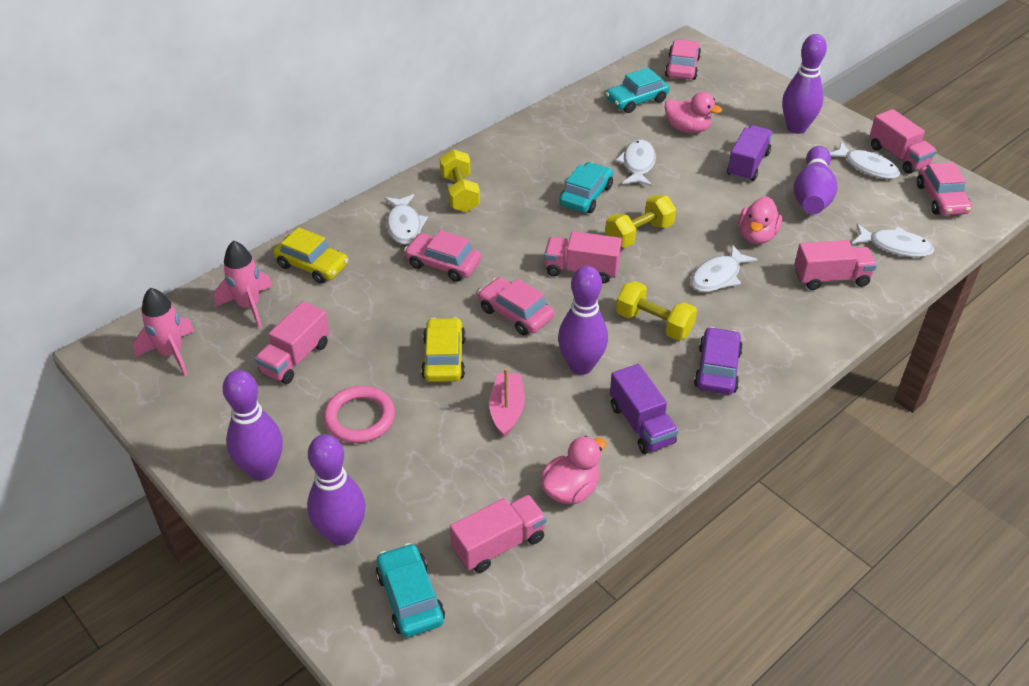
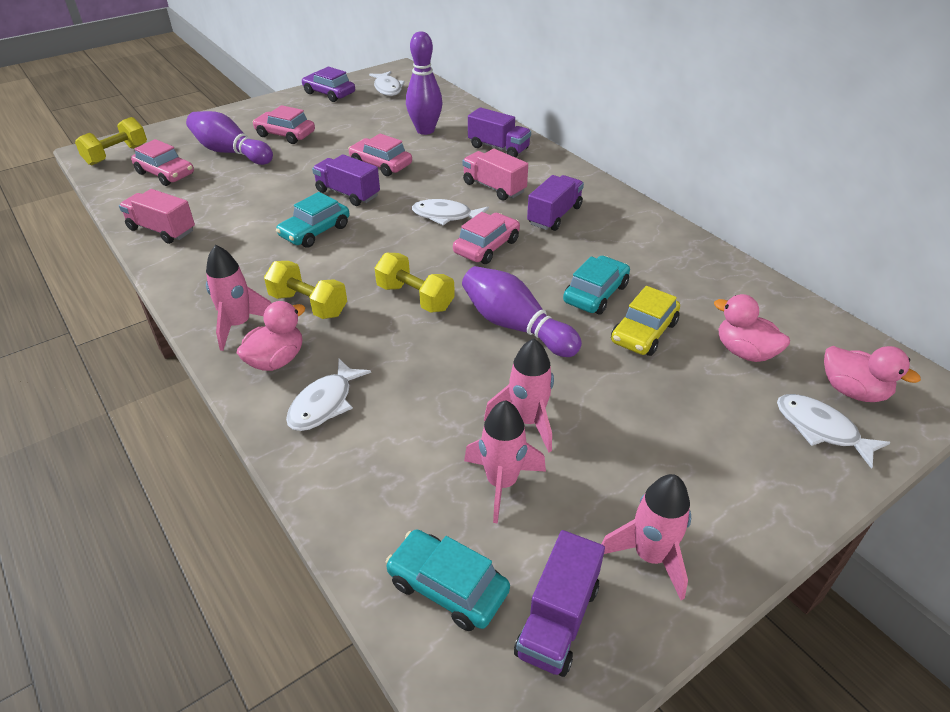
pink boat: [489,368,525,437] = 1 -> none = 0
pink ring: [324,386,395,443] = 1 -> none = 0
pink rocket: [133,288,194,376] [214,240,273,329] = 2 -> [206,245,271,351] [464,400,546,523] [484,339,554,453] [602,474,691,600] = 4
pink truck: [255,301,329,384] [450,495,547,573] [544,231,622,283] [794,240,877,290] [869,109,937,174] = 5 -> [119,189,195,244] [462,149,528,201] = 2
purple bowling pin: [223,370,283,481] [307,434,366,546] [558,266,608,375] [782,34,827,134] [793,146,837,214] = 5 -> [186,111,273,165] [406,31,443,135] [462,266,582,357] = 3
purple truck: [610,364,679,454] [727,125,773,181] = 2 -> [312,154,380,206] [468,107,531,158] [514,530,605,677] [527,175,584,231] = 4
white fish: [385,194,428,244] [616,139,656,186] [690,244,758,292] [830,141,900,179] [852,224,934,257] = 5 -> [286,359,371,431] [369,71,405,96] [412,199,489,226] [777,394,891,469] = 4
yellow car: [273,227,348,284] [421,317,466,382] = 2 -> [611,286,680,356] = 1

